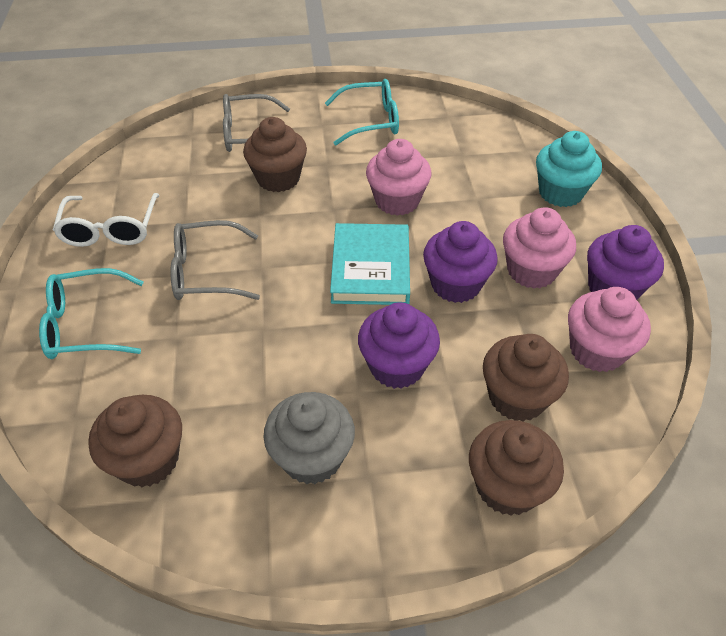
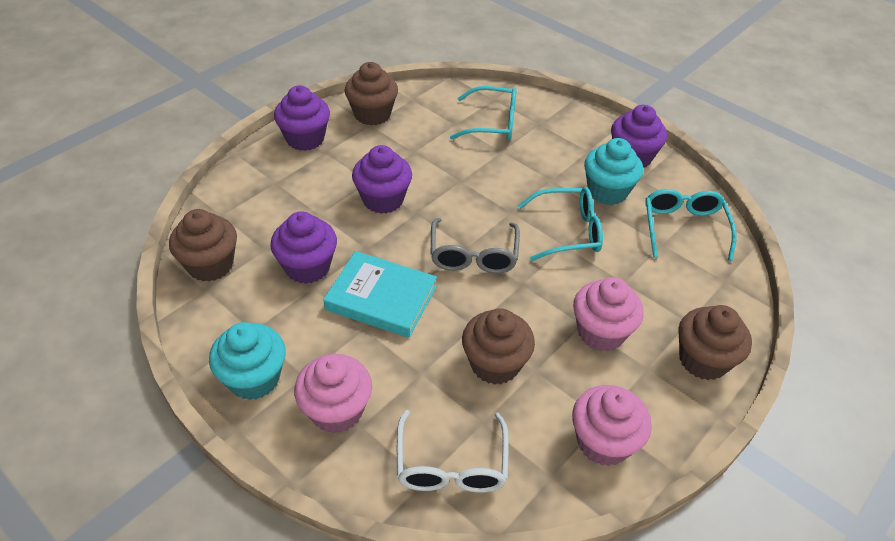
grey cupcake: [263,392,355,484] = 1 -> none = 0
grey glasses: [170,220,260,300] [223,94,290,152] = 2 -> [431,218,520,273] = 1
purple cupcake: [358,302,440,389] [423,221,498,303] [587,225,664,300] = 3 -> [270,211,337,284] [274,85,330,151] [352,145,412,214] [611,105,667,168] = 4
turquoise cupcake: [536,131,602,207] = 1 -> [209,322,286,400] [584,138,643,205] = 2
turquoise glasses: [39,268,144,359] [325,79,399,145] = 2 -> [450,86,517,140] [518,187,603,261] [645,189,737,261] = 3

